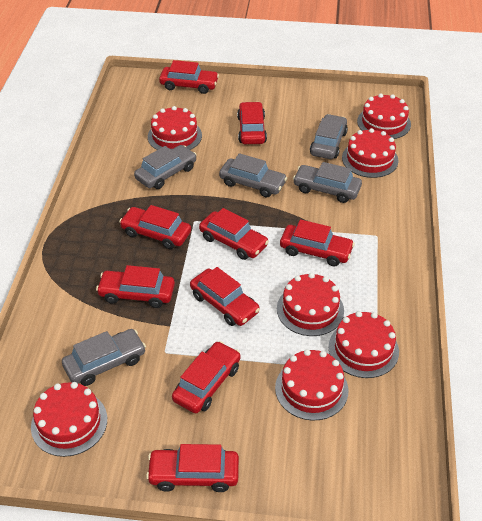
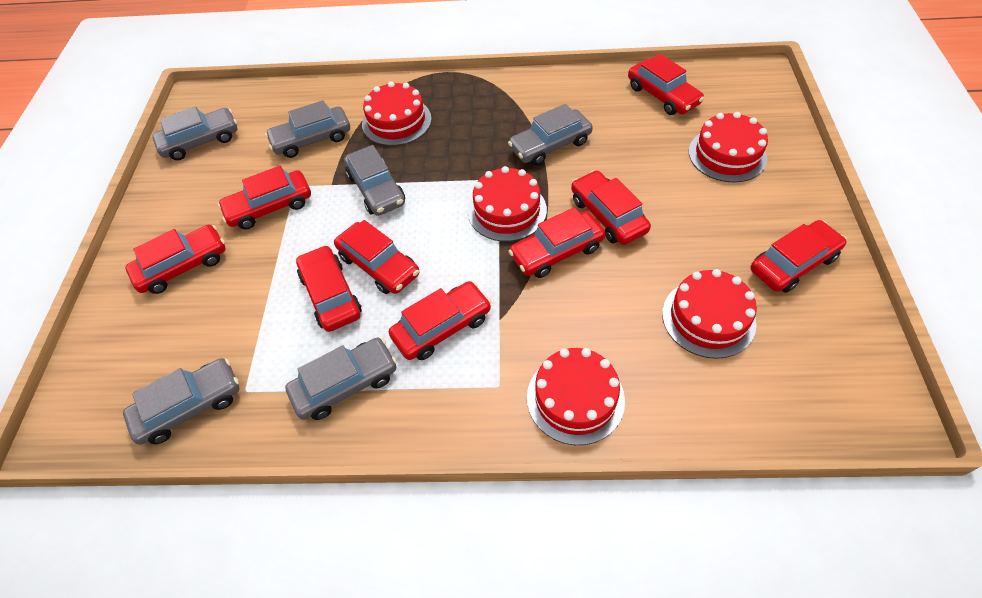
grey car: [62,329,146,386] [134,145,197,189] [219,153,287,197] [293,162,362,203] [310,114,348,159] = 5 -> [123,358,239,445] [152,106,237,160] [265,100,350,158] [285,338,397,420] [344,145,405,216] [508,104,593,166] = 6
red cake: [31,382,107,457] [148,106,202,150] [275,349,349,420] [277,273,344,336] [328,311,399,378] [342,128,398,178] [357,94,411,139] = 7 -> [362,81,432,146] [468,166,547,242] [527,348,625,445] [662,269,757,359] [689,112,768,182] = 5

